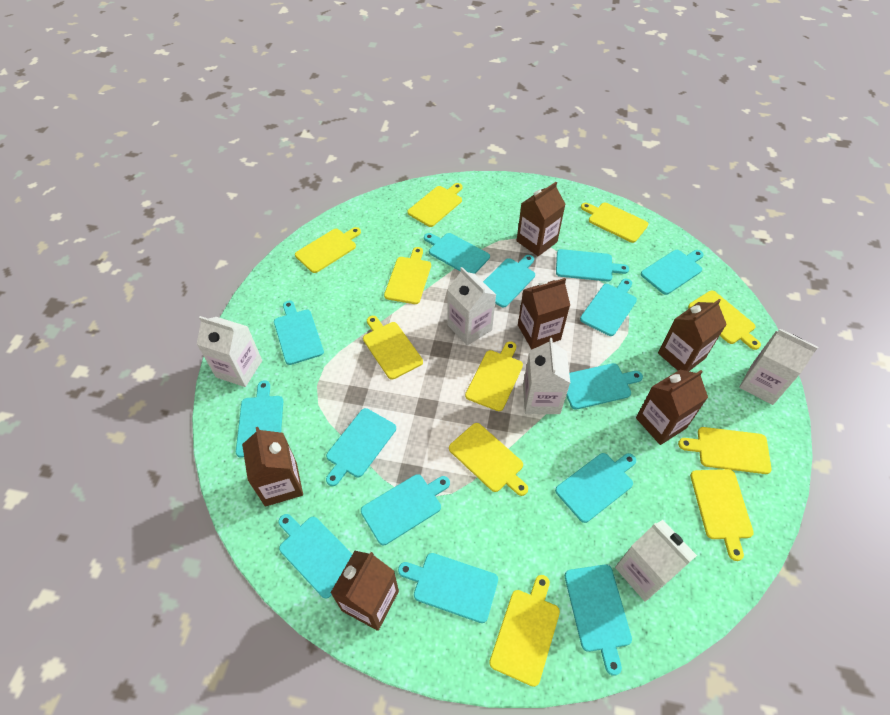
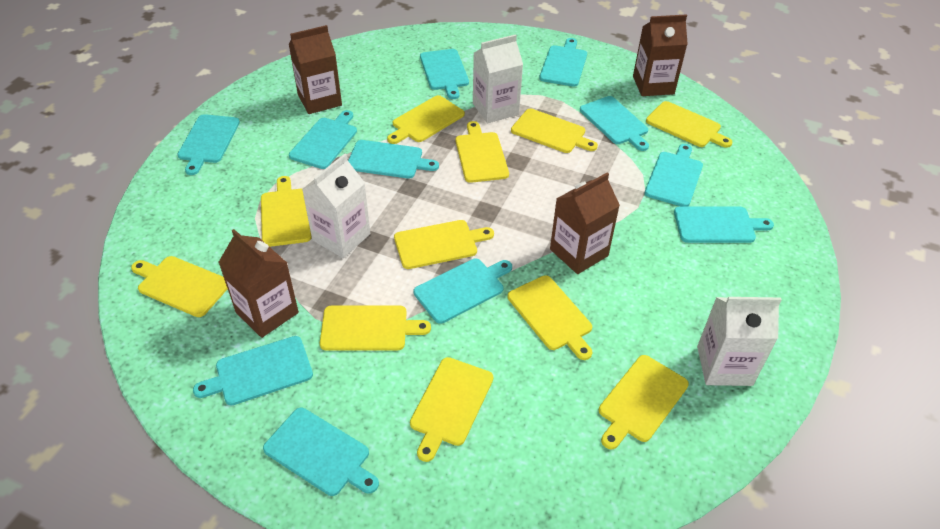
brown carton: [242,427,303,507] [330,551,399,631] [517,182,566,256] [518,278,570,349] [636,369,708,445] [658,299,727,371] = 6 -> [219,229,299,338] [289,25,342,114] [550,172,620,274] [633,14,688,96] = 4
turquoise cutting board: [236,380,283,458] [274,301,324,365] [278,514,352,598] [326,408,396,486] [361,474,450,545] [398,553,498,623] [424,233,490,274] [483,255,535,308] [555,453,636,523] [556,249,629,282] [565,565,632,676] [566,363,643,410] [580,279,637,336] [641,250,704,295] = 14 -> [177,114,240,175] [193,336,313,405] [263,408,379,496] [289,110,357,169] [348,140,439,179] [413,259,512,324] [420,49,469,99] [539,38,587,87] [580,96,649,151] [644,144,703,206] [674,206,774,243] = 11
white carton: [197,316,262,387] [447,267,496,345] [523,338,570,414] [615,520,697,602] [739,329,818,405] = 5 -> [302,154,370,258] [473,34,523,123] [697,297,782,386] = 3

